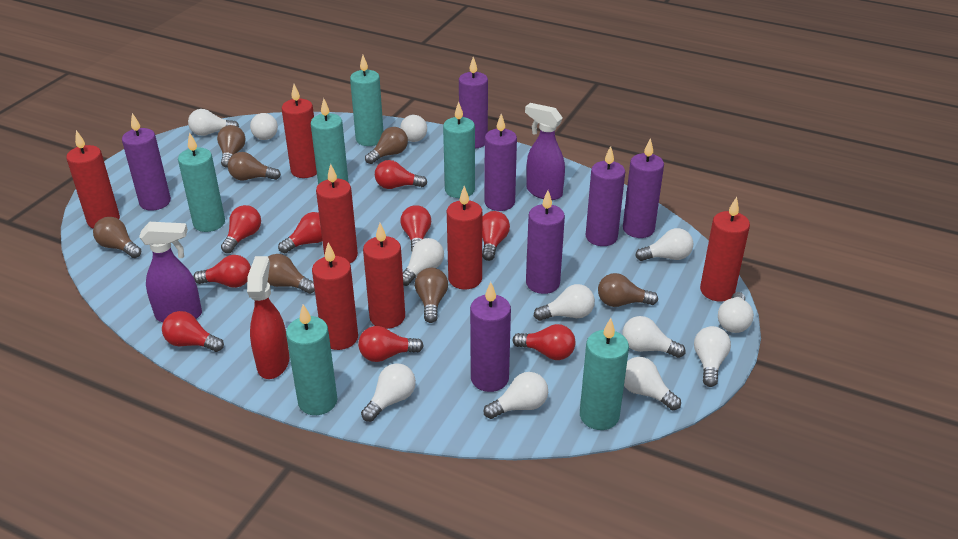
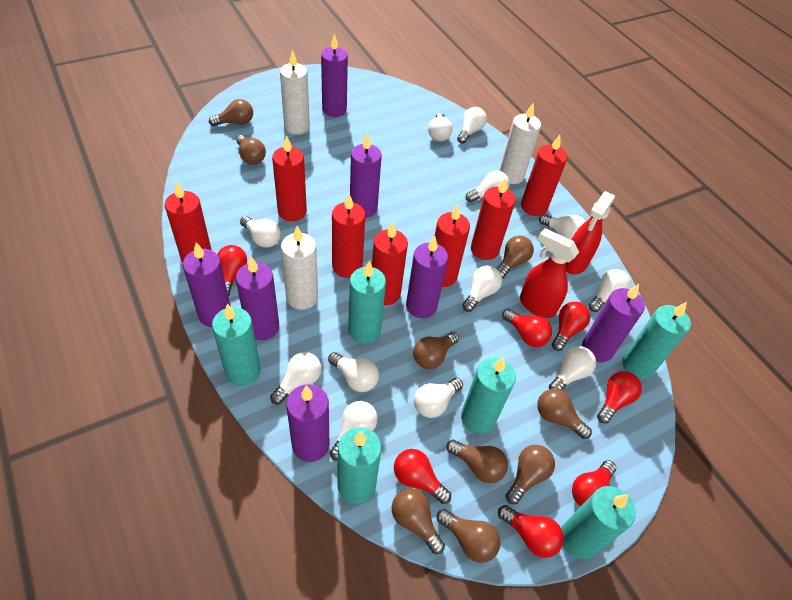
brown light bulb: [93,217,141,258] [217,125,246,168] [228,152,281,180] [268,254,315,294] [365,127,408,164] [415,268,448,323] [598,273,658,307] = 7 -> [209,99,253,126] [236,135,266,165] [392,488,445,554] [413,332,459,369] [437,509,501,563] [446,440,508,483] [497,236,534,279] [506,445,555,504] [537,389,592,439] = 9
purple spray bottle: [139,222,202,323] [525,103,565,200] = 2 -> none = 0
red light bulb: [162,311,224,352] [193,255,251,288] [221,205,261,253] [278,212,322,253] [358,326,424,362] [375,160,427,189] [400,205,431,251] [482,211,510,261] [513,324,576,360] = 9 -> [217,245,247,296] [394,449,451,504] [498,505,564,558] [502,309,552,347] [552,302,591,351] [572,460,616,507] [597,371,642,423] = 7
red spray bottle: [247,256,289,379] = 1 -> [520,228,579,318] [565,191,615,274] = 2
white candle: none = 0 -> [280,50,310,134] [281,226,318,310] [499,103,541,184] = 3

